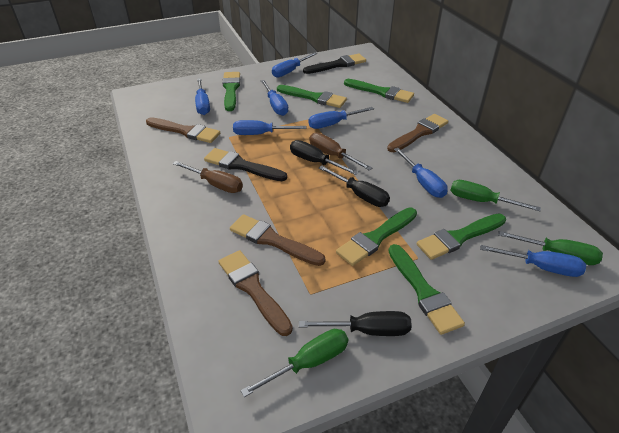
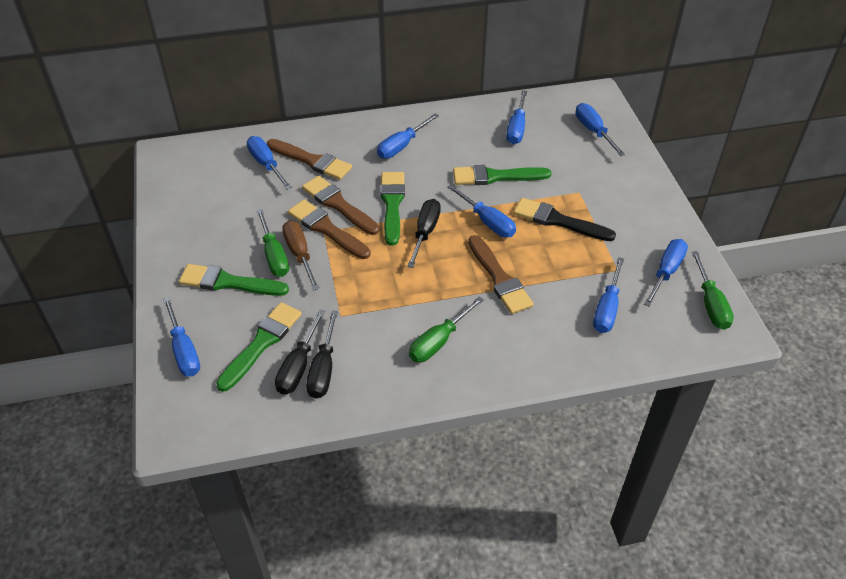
black brush: [204,148,287,181] [303,54,366,74] = 2 -> [514,198,616,241] = 1
blue screwdriver: [195,78,210,115] [233,120,306,135] [261,80,288,116] [272,52,317,78] [308,107,374,129] [394,148,448,198] [480,245,586,277] = 7 -> [163,297,200,376] [247,136,292,190] [377,114,439,159] [447,184,516,237] [506,90,527,144] [576,103,626,156] [593,257,624,333] [644,239,688,307] = 8
brown screwdriver: [173,161,243,193] [309,132,372,170] = 2 -> [282,220,319,291] = 1
green brush: [222,72,240,111] [277,85,347,108] [336,207,417,266] [344,79,414,103] [388,244,465,335] [417,213,506,260] = 6 -> [179,264,289,296] [216,302,302,392] [380,172,405,245] [453,165,551,185] = 4

